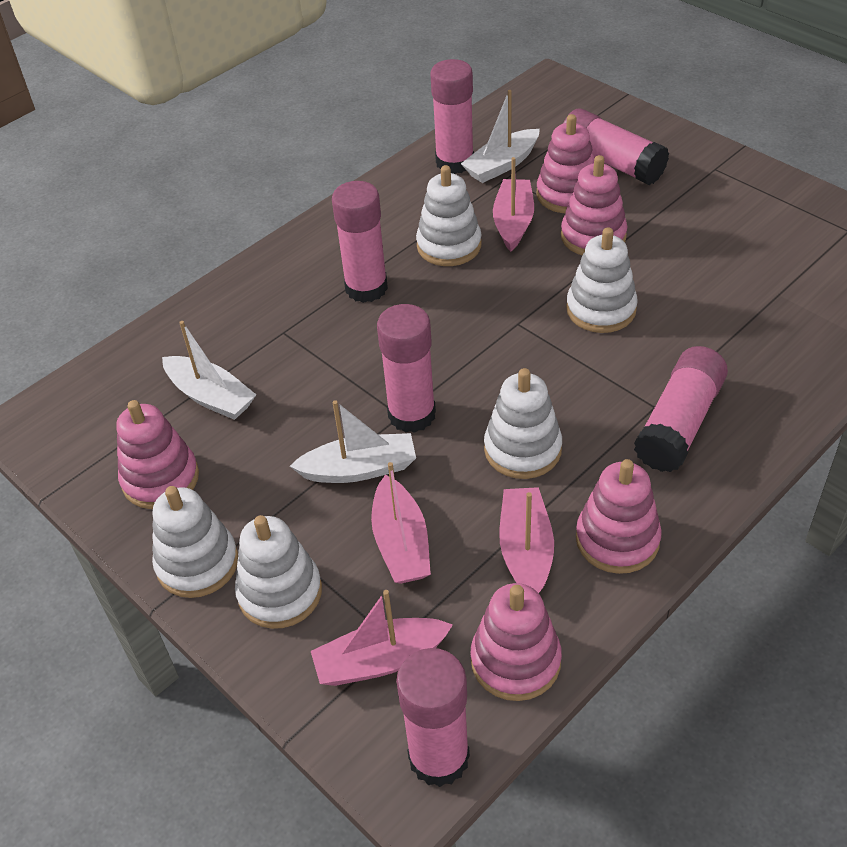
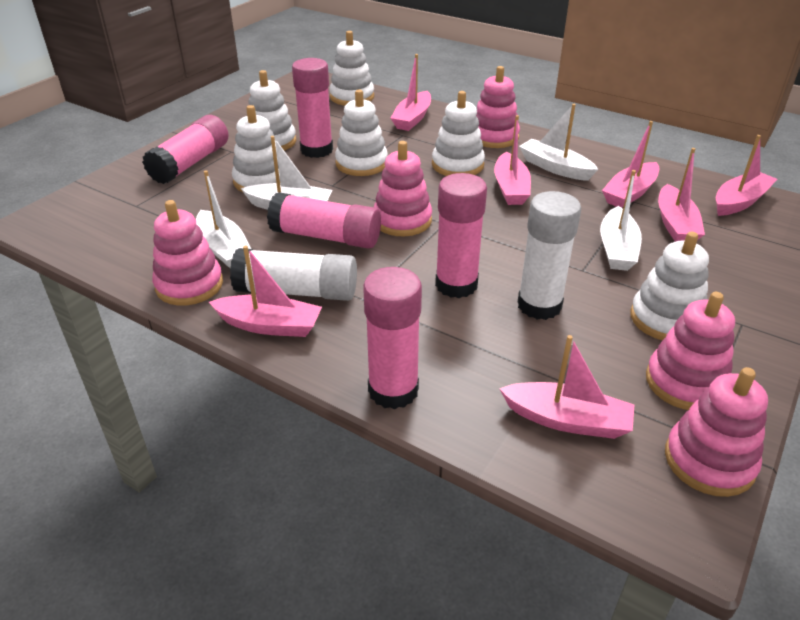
pink boat: [311,590,453,686] [371,462,431,584] [493,157,534,252] [499,487,554,593] = 4 -> [209,246,322,337] [391,54,431,131] [494,115,531,205] [499,335,635,439] [602,121,659,208] [658,148,705,242] [716,135,777,216] = 7
pink glue stick: [332,181,388,303] [377,304,436,433] [396,648,470,787] [430,59,474,174] [563,108,669,185] [634,346,728,472] = 6 -> [142,115,228,184] [267,192,381,249] [292,58,333,158] [363,267,422,409] [435,173,487,298] = 5
white boat: [162,321,256,420] [290,400,416,483] [461,90,540,183] = 3 -> [196,170,251,268] [241,136,332,210] [519,104,598,181] [600,170,642,271] = 4
white glue stick: none = 0 -> [230,248,357,301] [518,191,581,320] = 2
white stacking toy: [152,486,238,598] [235,515,322,629] [416,165,482,266] [484,368,562,479] [566,227,638,333] = 5 -> [232,105,281,192] [248,70,296,151] [329,31,374,106] [335,90,388,176] [432,91,485,176] [630,232,709,341] = 6

